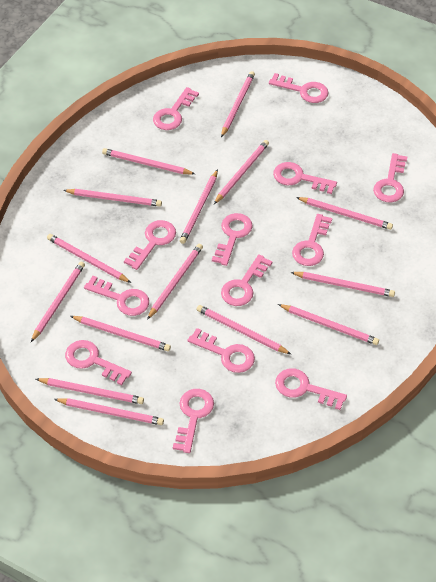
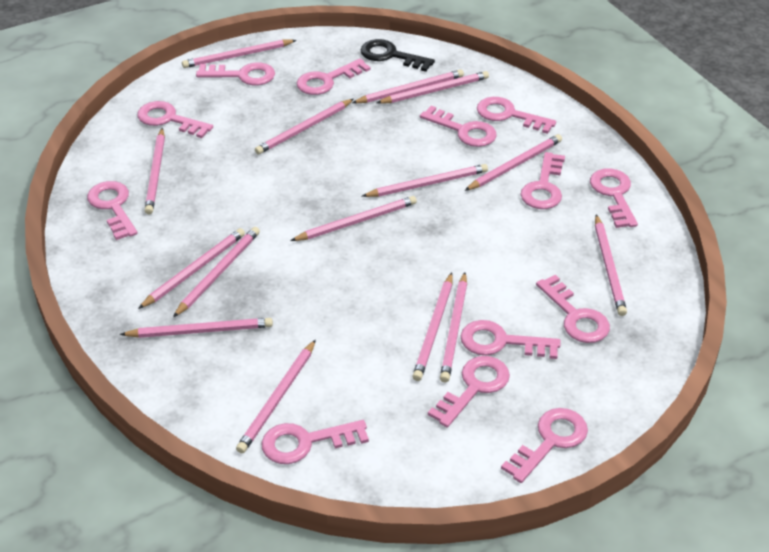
black key: none = 0 -> [361,39,435,72] = 1

